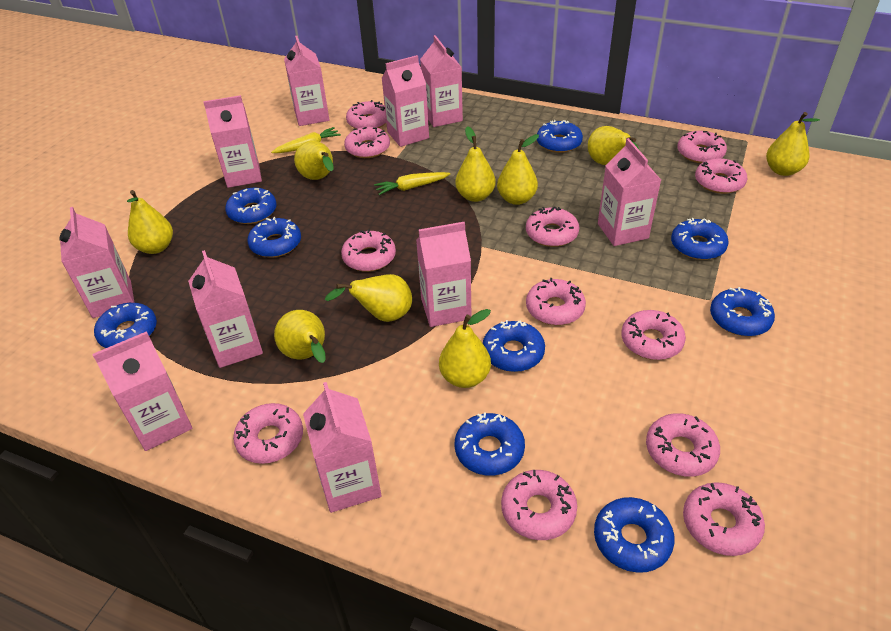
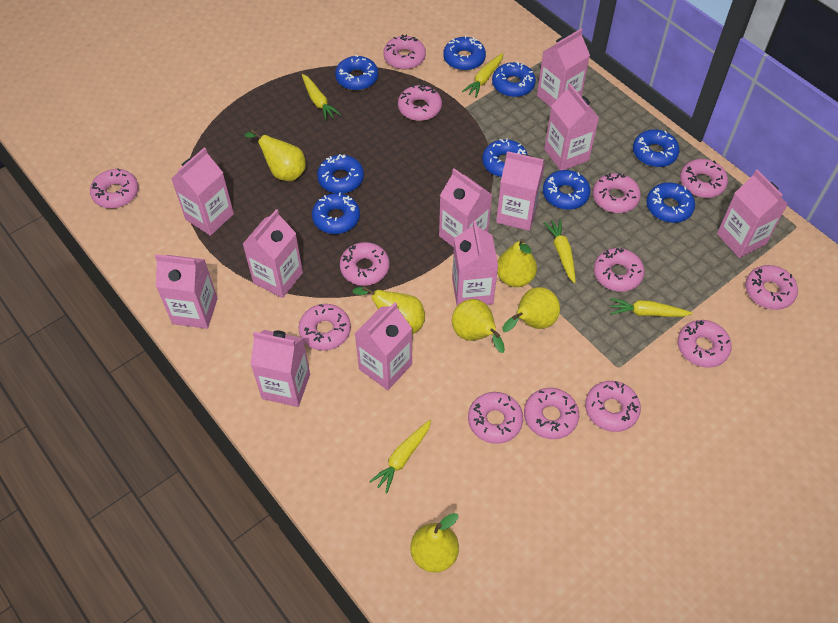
pink carton: [59,207,134,318] [93,331,192,451] [188,250,263,368] [203,95,262,188] [284,36,329,126] [303,382,381,513] [382,55,429,147] [416,222,472,327] [420,35,463,127] [598,138,661,246] = 10 -> [155,254,218,329] [171,147,234,236] [243,209,303,298] [250,330,310,407] [354,303,412,390] [439,168,492,247] [452,221,498,306] [496,151,545,231] [537,29,590,107] [544,83,599,170] [717,169,788,258] = 11
pink donut: [233,403,303,464] [341,229,396,272] [344,127,390,158] [346,100,386,129] [501,470,577,540] [526,206,579,247] [526,278,586,325] [621,310,686,360] [646,413,720,477] [677,131,727,163] [683,482,765,556] [695,158,747,194] = 12 -> [90,168,139,208] [299,304,351,351] [340,242,390,286] [383,35,426,69] [398,84,442,121] [468,392,523,444] [524,388,579,439] [585,381,641,432] [593,173,641,213] [594,248,645,292] [678,320,732,368] [680,159,728,198] [745,265,798,310] = 13
yellow carrot: [271,127,341,153] [374,172,450,195] = 2 -> [302,74,341,121] [369,420,431,493] [462,53,503,98] [543,219,576,283] [610,298,692,317] = 5
yellow pear: [127,190,173,254] [274,310,326,363] [294,141,334,180] [325,274,412,322] [439,309,491,388] [455,126,496,202] [497,134,539,205] [588,126,639,165] [766,112,820,176] = 9 -> [245,129,306,181] [353,286,425,334] [410,513,459,573] [452,299,505,353] [497,238,537,287] [502,287,560,332] = 6

